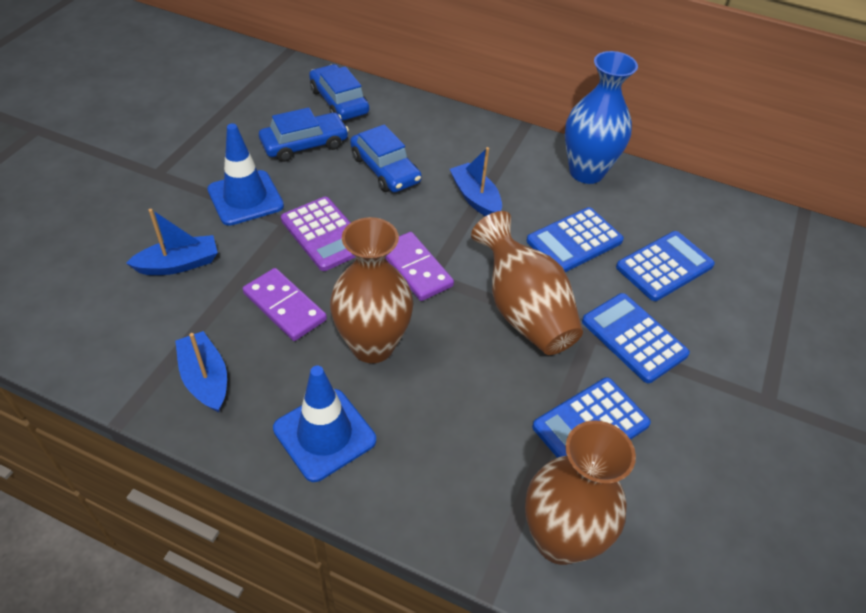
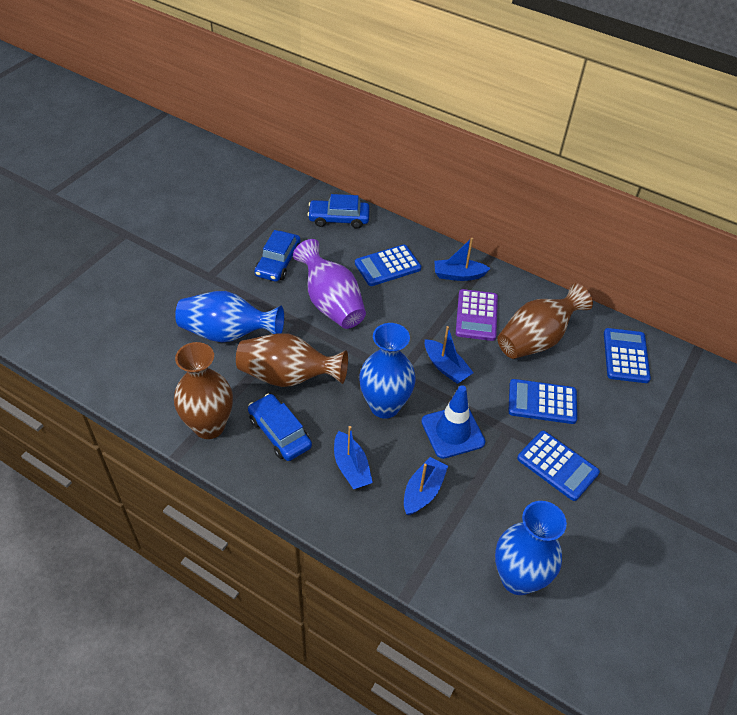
blue boat: [126,209,218,275] [175,331,227,413] [450,147,502,216] = 3 -> [334,426,373,489] [404,457,448,515] [425,326,474,384] [434,238,491,281] = 4
blue traffic cone: [207,123,284,226] [273,366,376,482] = 2 -> [421,385,485,459] = 1
blue vase: [565,51,638,184] = 1 -> [175,291,284,343] [359,323,416,419] [495,501,567,595] = 3
purple domino: [243,268,327,341] [385,232,454,301] = 2 -> none = 0
purple vase: none = 0 -> [293,239,366,329] = 1

